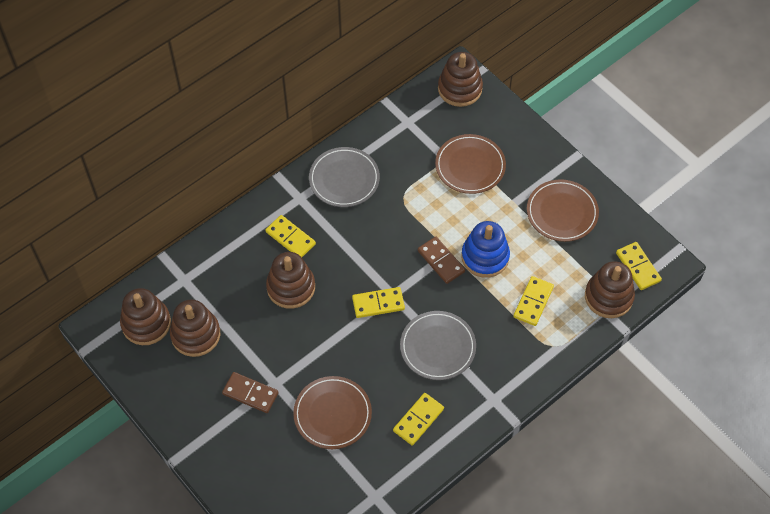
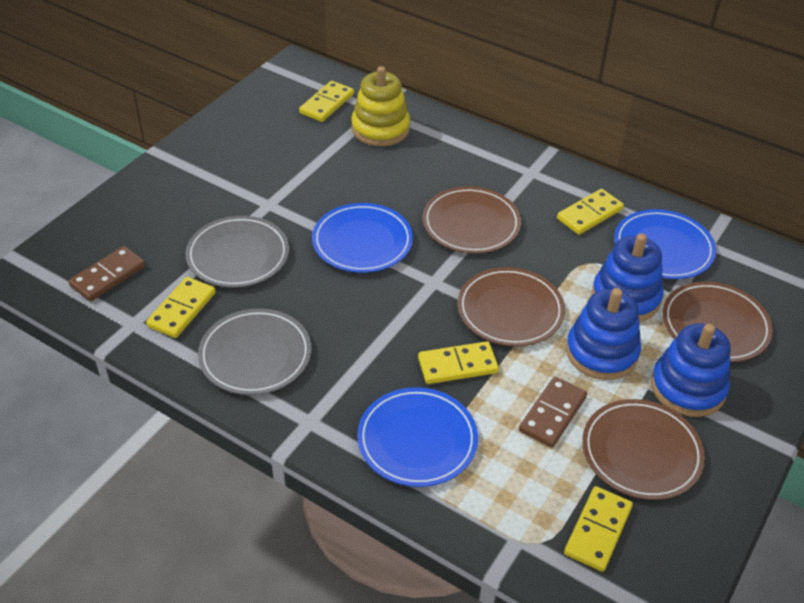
blue plate: none = 0 -> [312,203,413,273] [357,387,478,487] [614,209,716,279] = 3
blue stacking toy: [461,221,510,278] = 1 -> [566,288,641,380] [592,233,664,322] [651,324,731,417] = 3
brown plate: [293,376,372,449] [435,134,506,194] [527,179,599,242] = 3 -> [423,186,521,254] [458,267,565,346] [582,399,705,500] [663,281,773,362] = 4
brown stacking toy: [120,288,171,345] [170,299,220,357] [266,252,315,309] [438,52,483,107] [585,261,635,318] = 5 -> none = 0
yellow stacking toy: none = 0 -> [351,66,410,146] = 1

